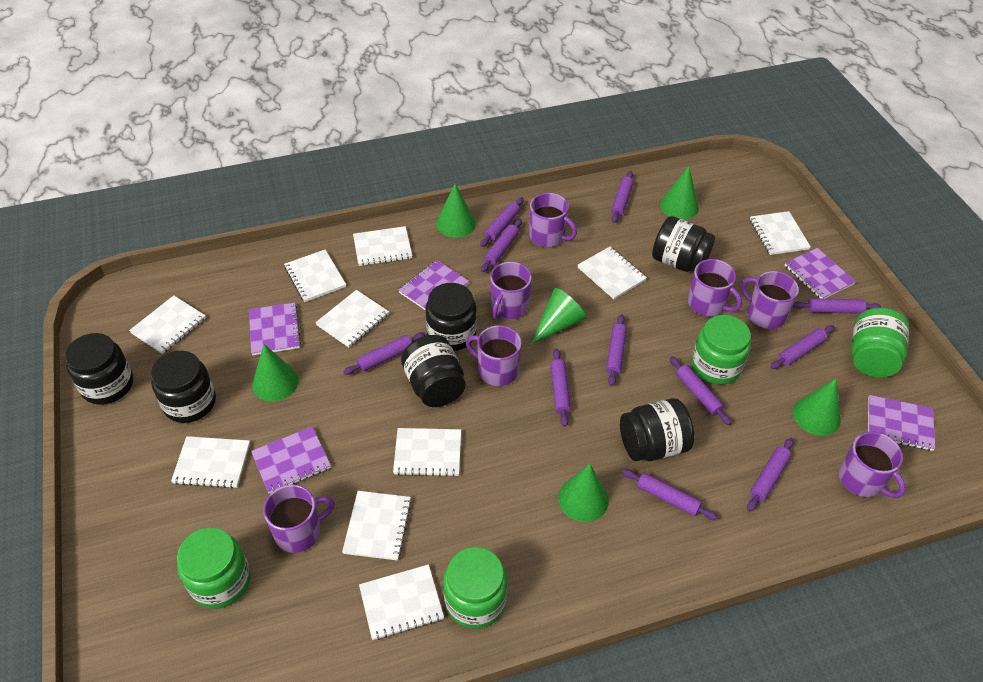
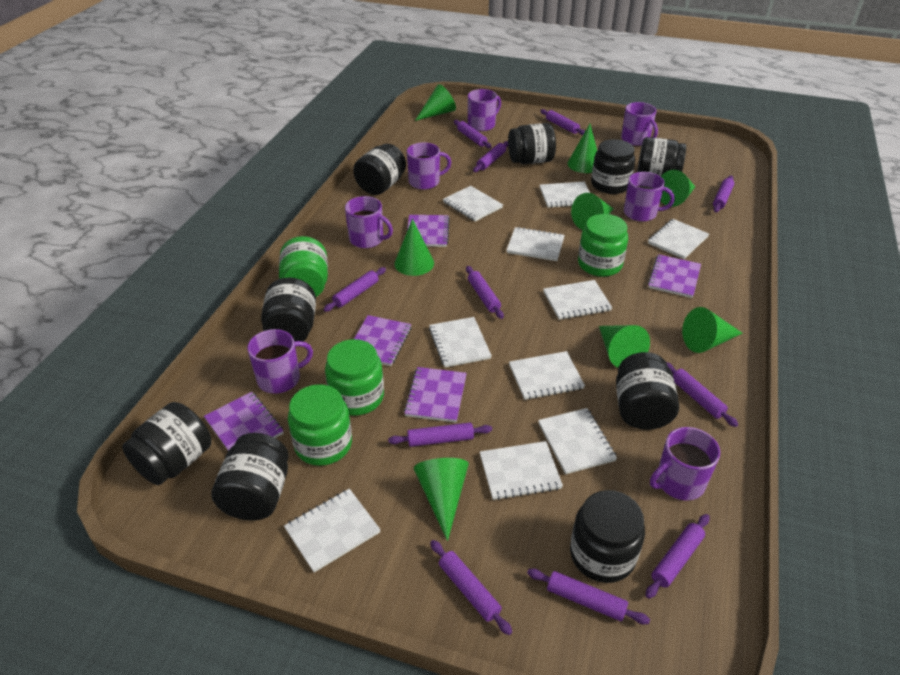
black jar: [65,333,133,405] [151,351,216,423] [401,335,466,407] [425,283,477,351] [620,398,694,461] [652,216,715,272] = 6 -> [122,402,211,485] [211,433,289,521] [261,278,316,342] [353,144,406,195] [508,123,556,164] [570,490,645,583] [591,139,635,194] [616,352,679,430] [637,137,686,177] = 9
green cone: [252,344,299,401] [436,184,476,238] [530,288,586,345] [558,464,609,522] [660,166,699,219] [793,378,841,436] = 6 -> [394,219,434,276] [414,458,469,541] [415,84,456,121] [568,124,597,173] [571,193,614,230] [599,325,650,368] [660,170,695,207] [682,307,743,353] = 8

